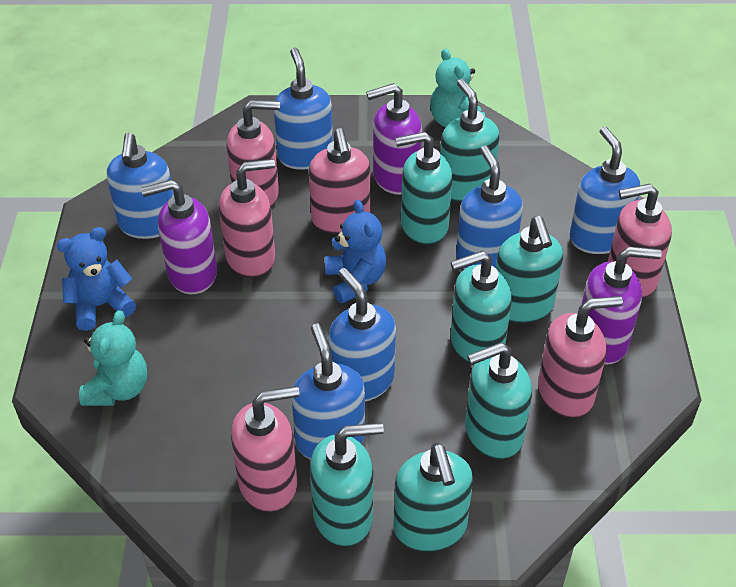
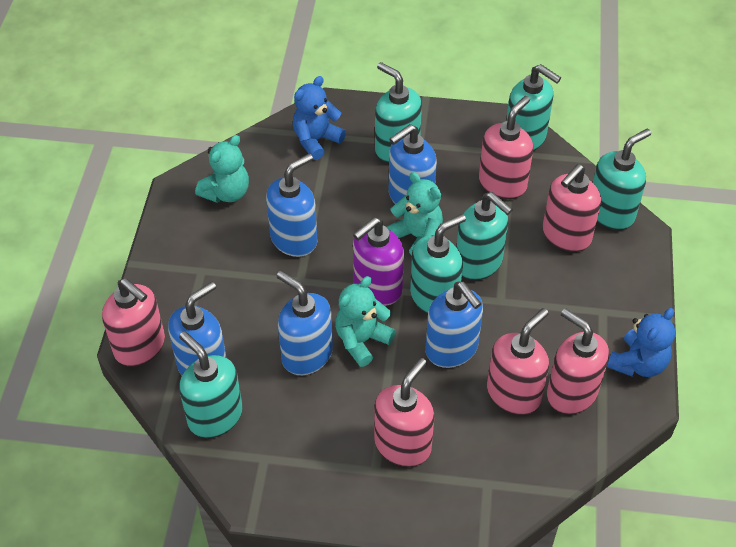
blue soap dispenser: [107,133,174,239] [274,47,333,170] [292,324,365,460] [328,268,396,402] [456,145,523,269] [570,126,640,254] = 6 -> [168,281,227,375] [266,154,317,257] [277,271,333,375] [389,124,437,204] [425,282,483,368] = 5
purple soap dispenser: [141,179,217,294] [366,83,422,195] [581,247,662,365] = 3 -> [353,217,404,306] = 1
turquoise soap dispenser: [310,423,384,547] [393,443,473,552] [395,132,453,245] [440,79,499,203] [450,251,512,364] [465,342,532,460] [496,216,563,324] = 7 -> [179,331,242,438] [375,62,422,163] [410,214,466,314] [456,192,513,280] [506,64,561,151] [593,128,651,230] = 6
turquoise teddy bear: [79,310,147,406] [430,48,485,127] = 2 -> [195,135,249,203] [335,276,396,367] [387,172,443,256] = 3

